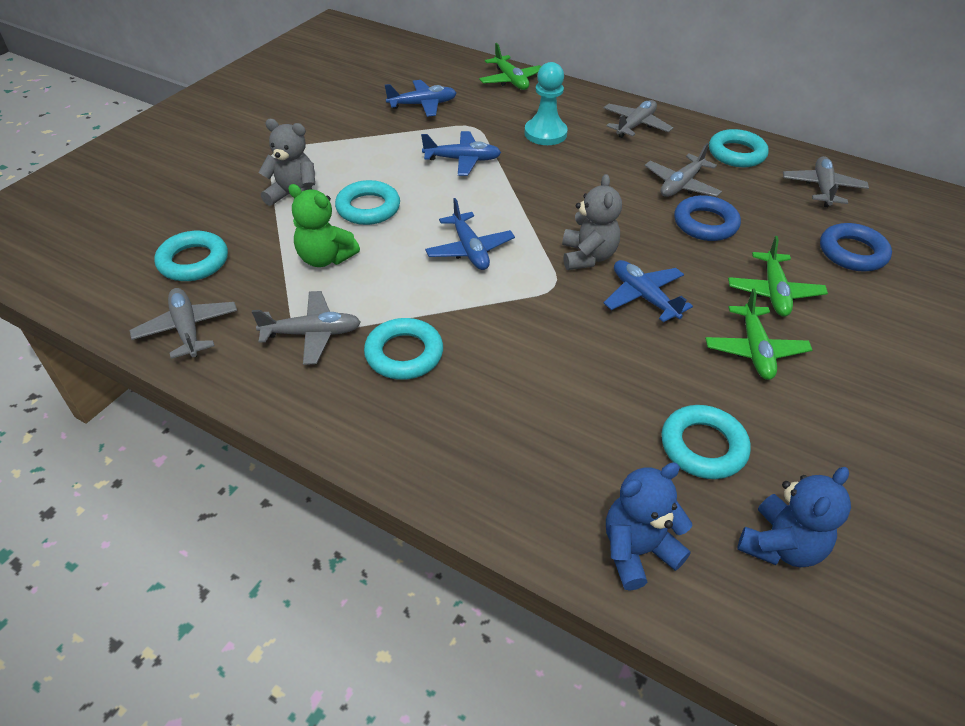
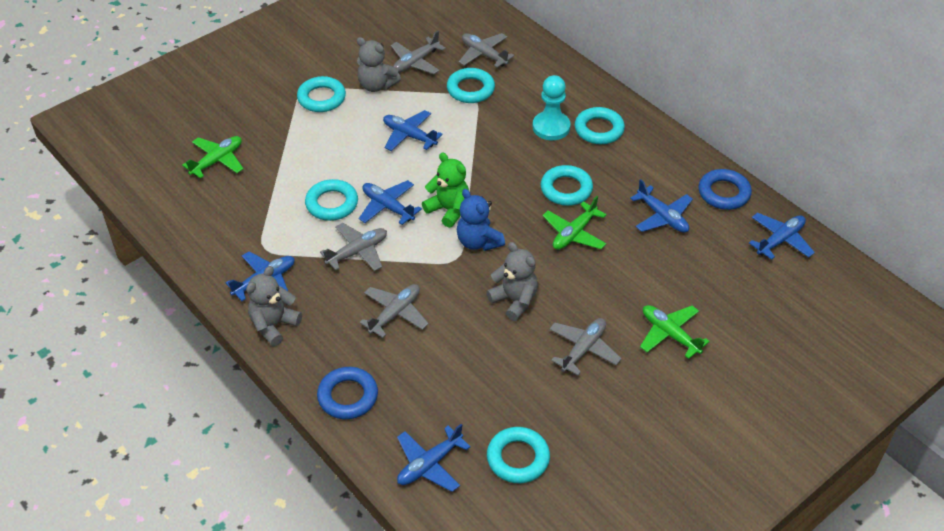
blue plane: [385,80,457,117] [421,131,501,176] [425,198,515,270] [604,260,693,322] = 4 -> [226,251,294,301] [359,180,422,225] [383,110,443,151] [397,424,470,492] [630,179,693,233] [749,213,815,260] = 6
blue teddy bear: [606,462,692,591] [737,467,851,568] = 2 -> [457,189,505,251] = 1
grey teddy bear: [258,119,315,206] [562,174,622,270] = 2 -> [246,266,302,346] [357,37,401,92] [486,242,538,321] = 3
turquoise ring: [154,231,228,281] [335,180,400,225] [364,318,443,380] [661,405,751,479] [709,129,769,167] = 5 -> [297,76,346,112] [305,179,358,221] [447,68,495,103] [487,427,550,484] [541,165,593,206] [575,107,625,144] = 6

